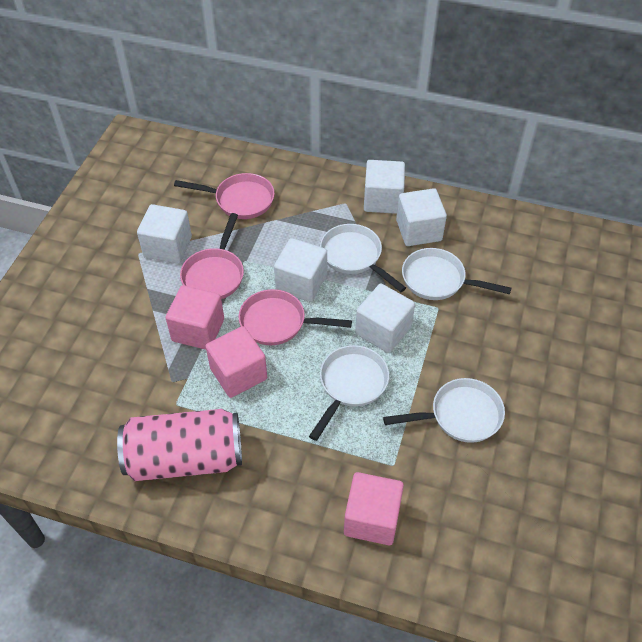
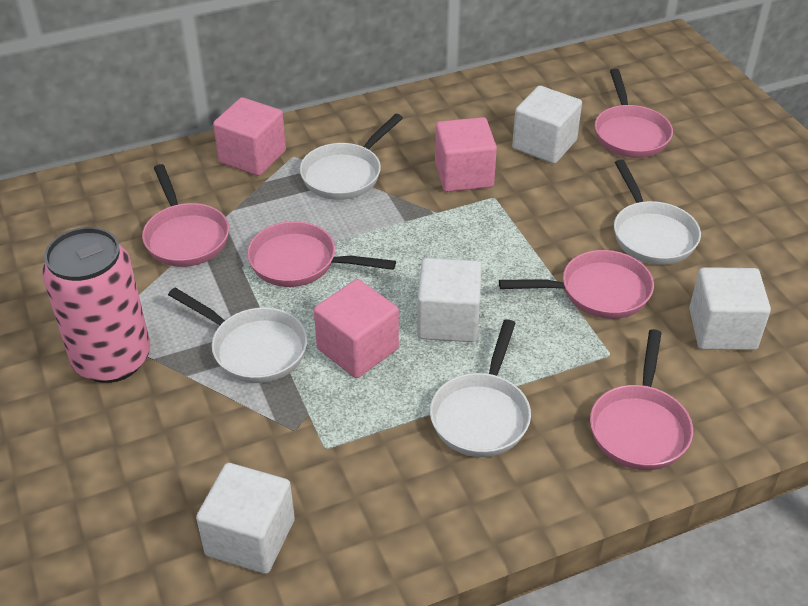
pink pan: [174,173,275,219] [180,213,244,299] [239,289,352,345] = 3 -> [142,164,229,267] [247,221,396,287] [499,250,654,319] [590,329,693,470] [595,68,673,158] = 5
white cube: [137,204,192,264] [274,238,327,302] [355,284,415,353] [364,160,405,214] [396,188,447,246] = 5 -> [196,463,295,574] [417,258,482,342] [512,86,582,164] [689,267,771,350] = 4

